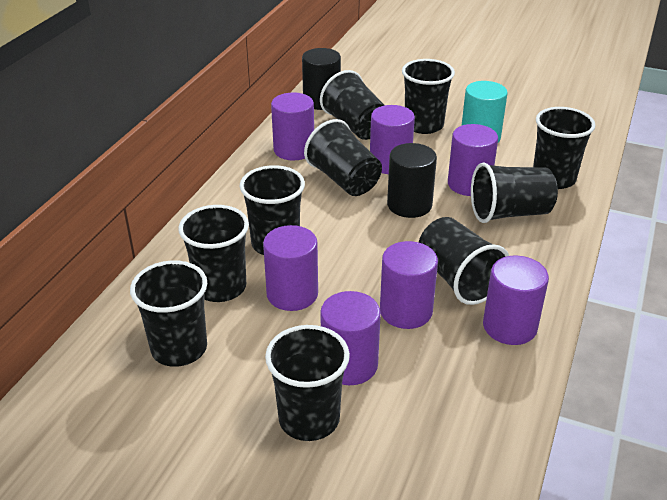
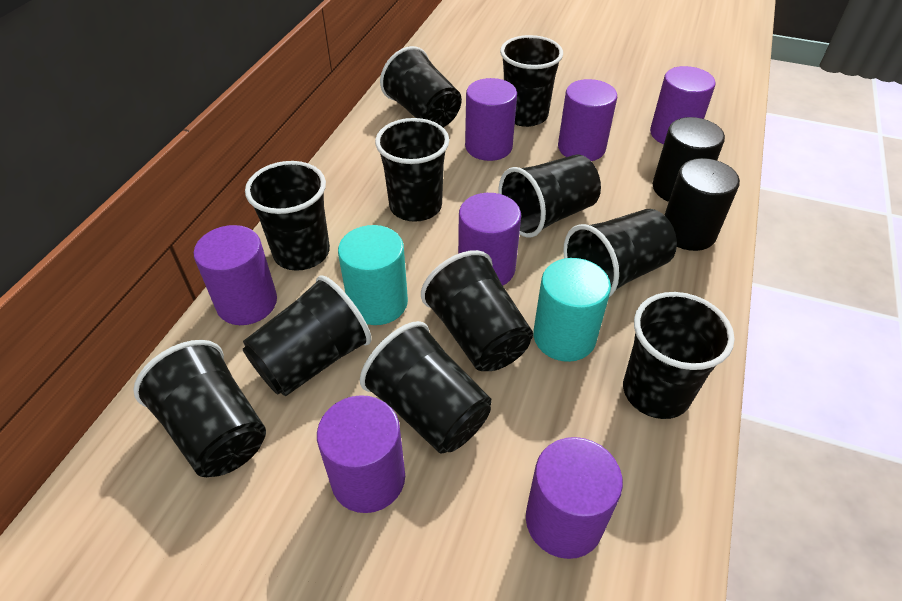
black cup: [130,260,207,367] [178,205,249,302] [240,165,305,255] [265,325,350,441] [304,119,382,196] [320,70,385,140] [402,59,455,134] [419,217,509,305] [471,162,558,223] [533,107,596,189] = 10 -> [133,340,266,477] [243,275,372,396] [245,161,330,271] [360,321,492,454] [375,118,449,222] [380,46,462,127] [421,250,533,371] [499,154,601,238] [500,35,563,127] [563,209,677,297] [623,292,735,419] = 11
turquoise cylinder: [462,81,508,143] = 1 -> [338,225,408,325] [533,258,611,362] = 2

